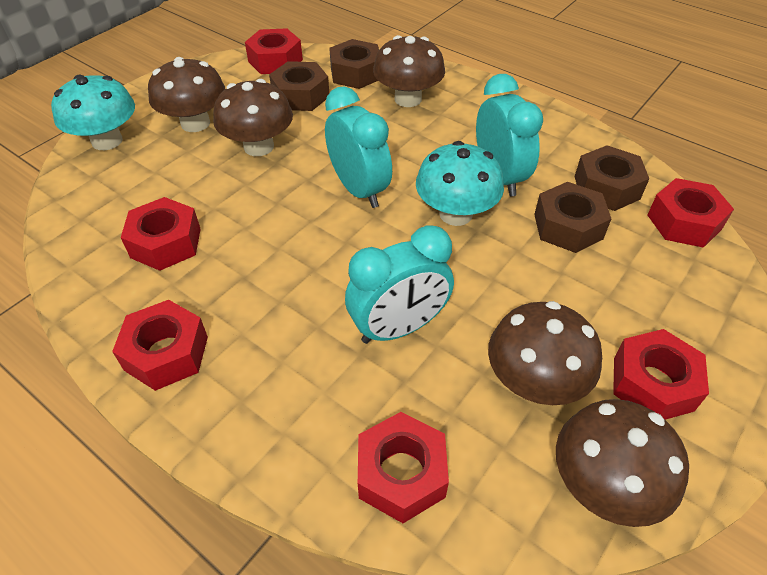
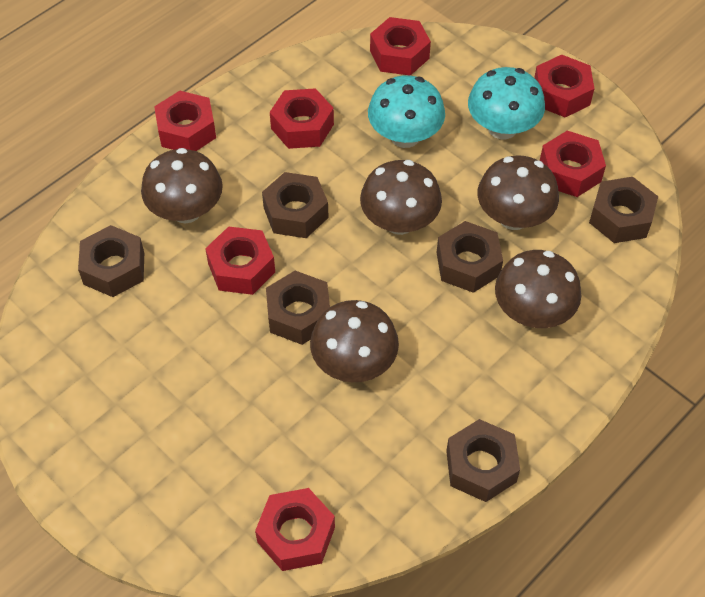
brown nut: [269,61,329,111] [329,39,379,89] [534,182,611,253] [575,145,649,211] = 4 -> [78,225,144,297] [262,172,329,238] [266,271,330,345] [437,221,503,293] [446,419,520,502] [589,177,658,243] = 6
red nut: [112,300,208,391] [121,197,201,271] [245,28,303,74] [358,412,449,523] [613,329,709,420] [648,178,734,248] = 6 -> [154,91,216,151] [205,226,275,295] [255,488,335,571] [270,88,334,149] [370,17,431,76] [534,55,594,117] [540,131,606,197] = 7
turquoise clock: [325,86,392,208] [345,225,454,344] [476,74,543,196] = 3 -> none = 0

